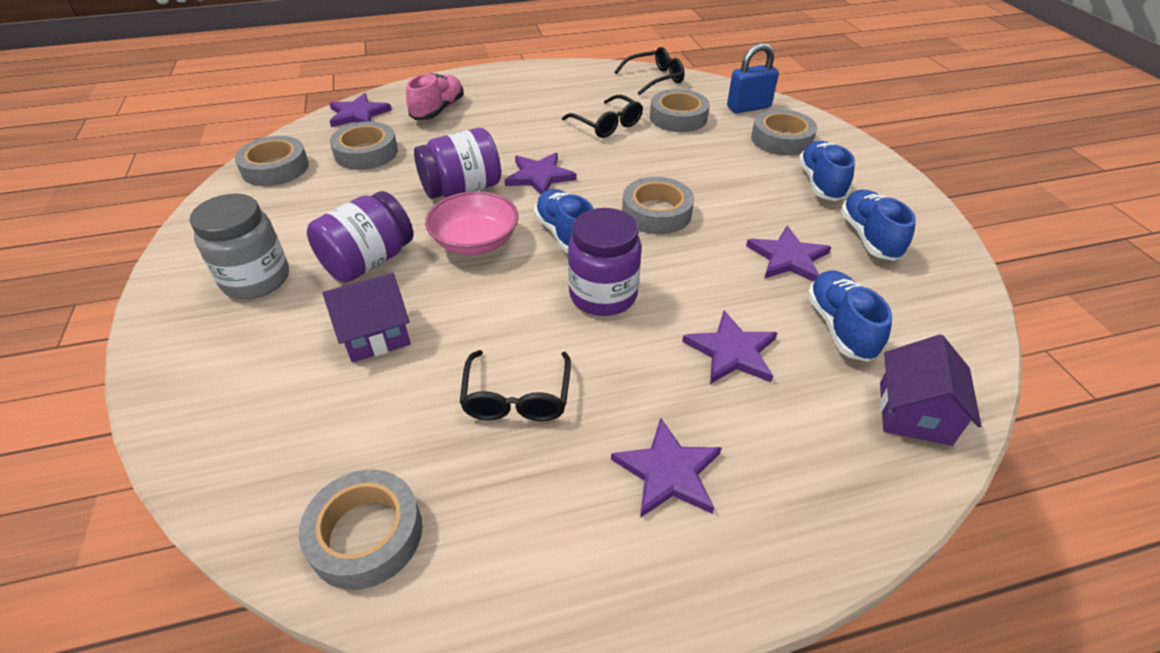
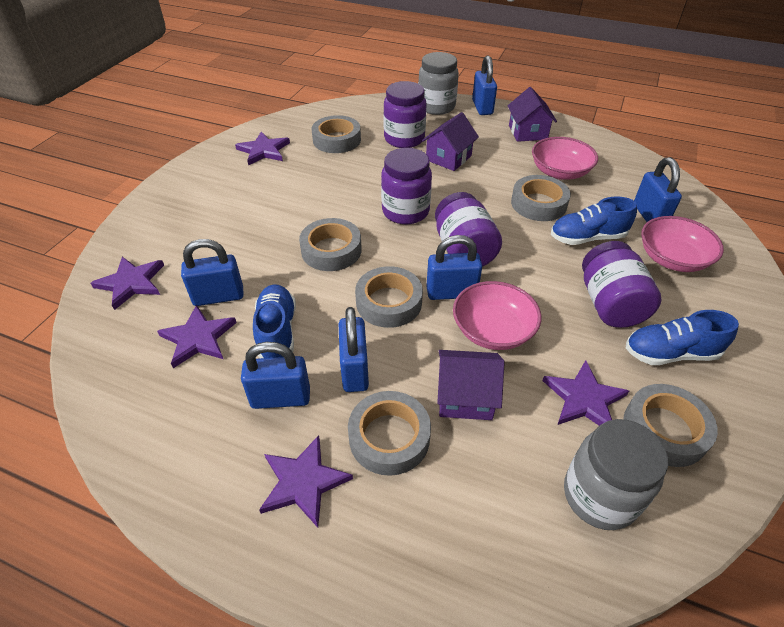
black glasses: [460,350,571,421] [562,95,643,138] [614,47,685,95] = 3 -> none = 0
blue padlock: [727,43,779,113] = 1 -> [181,239,244,306] [241,342,310,409] [339,307,369,392] [426,235,482,300] [472,55,497,115] [634,157,682,222] = 6
blue shoe: [534,189,594,254] [798,141,855,201] [807,270,892,362] [840,190,916,261] = 4 -> [253,284,296,358] [551,196,637,245] [626,310,739,365] = 3
grey jar: [190,193,289,299] = 1 -> [418,52,459,115] [564,419,668,530] = 2
pink bowl: [425,191,519,255] = 1 -> [453,281,541,350] [532,137,598,180] [641,216,724,272] = 3
pink shoe: [406,73,464,120] = 1 -> none = 0
purple house: [322,273,411,363] [880,335,982,446] = 2 -> [422,112,479,171] [437,350,505,420] [507,87,557,142] = 3
purple jar: [307,191,413,283] [414,128,501,199] [568,208,642,316] = 3 -> [381,148,432,224] [383,81,427,148] [435,192,502,267] [582,241,662,328] = 4

